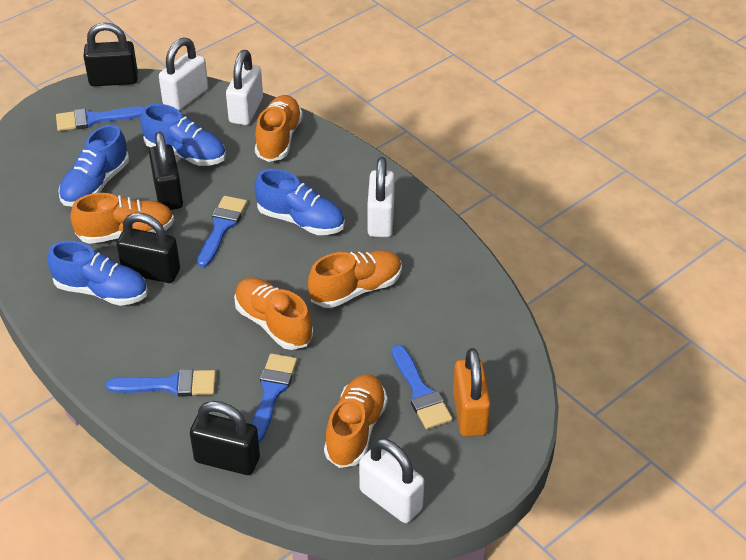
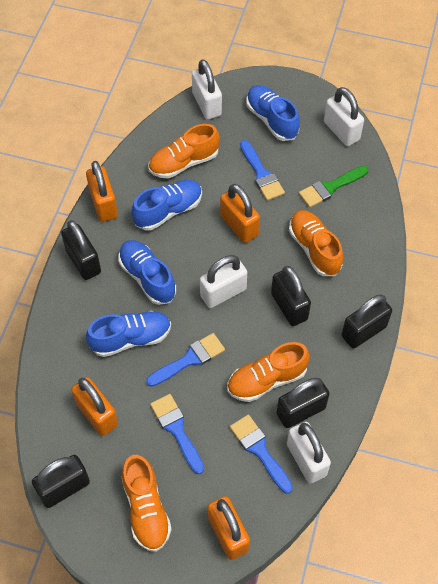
black padlock: [83,22,138,86] [117,213,180,283] [149,131,183,210] [190,401,260,475] = 4 -> [32,455,90,508] [61,220,101,280] [271,266,311,326] [277,377,330,428] [341,294,392,348] = 5
blue brush: [56,106,144,131] [106,369,216,397] [197,196,247,267] [251,353,297,442] [392,345,452,429] = 5 -> [146,333,225,387] [150,394,204,474] [230,415,293,494] [240,140,285,201] = 4
green brush: none = 0 -> [299,166,368,207] = 1
orange padlock: [453,348,491,437] = 1 -> [71,377,118,436] [86,161,118,222] [207,496,250,560] [220,184,260,243] = 4
orange shoe: [70,193,174,244] [234,278,313,350] [255,95,303,162] [308,250,402,308] [324,374,387,468] = 5 -> [122,455,172,552] [149,124,220,179] [227,342,310,402] [289,210,343,276] = 4

